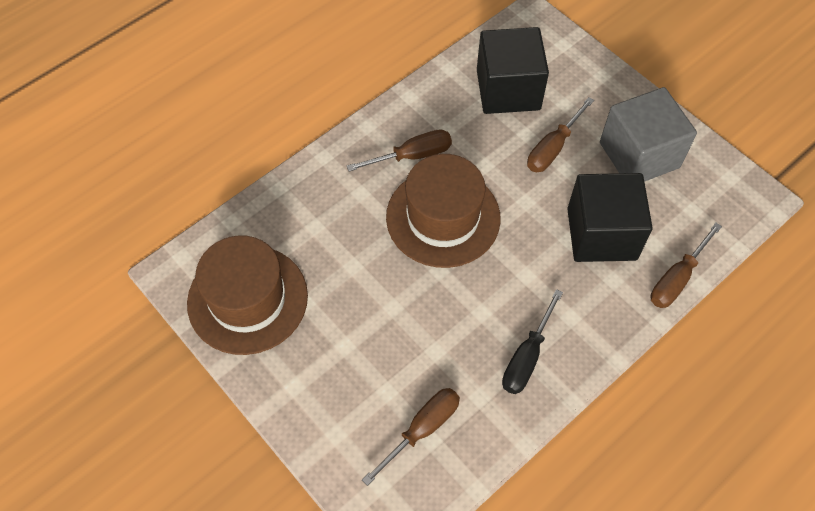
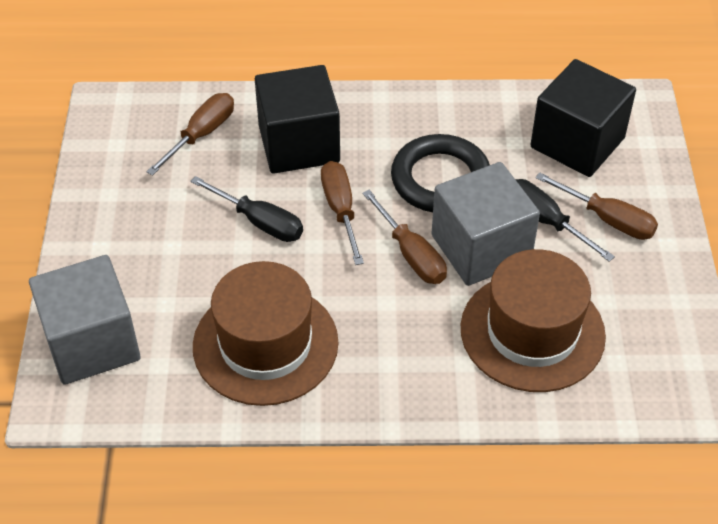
black ring: none = 0 -> [391,134,490,212] = 1
black screwdriver: [502,289,563,394] = 1 -> [191,176,303,242] [515,179,615,262] = 2
grey cube: [600,87,697,182] = 1 -> [29,255,140,385] [432,162,540,286] = 2

